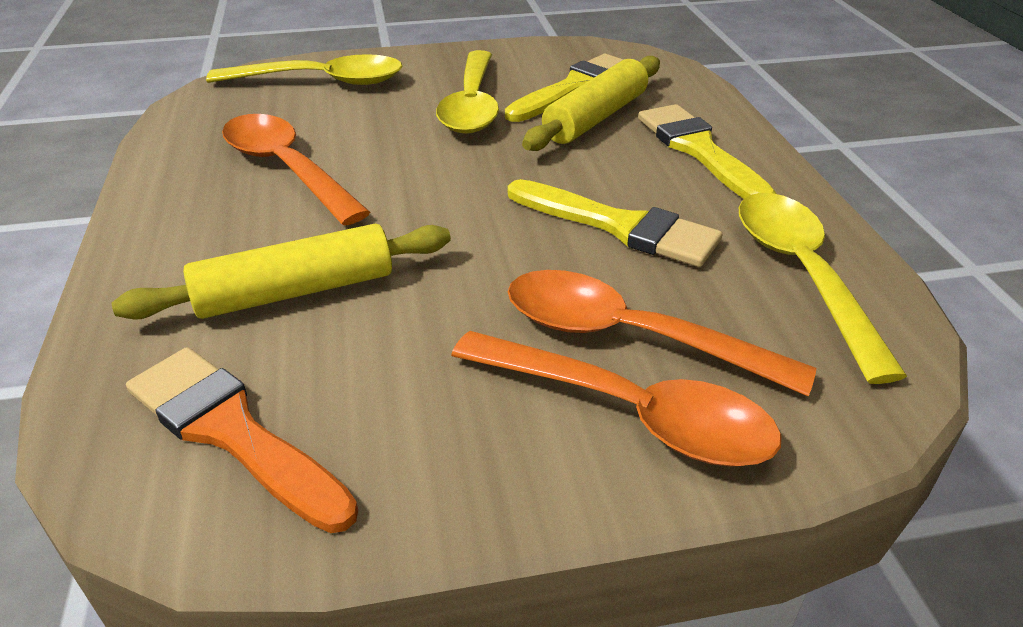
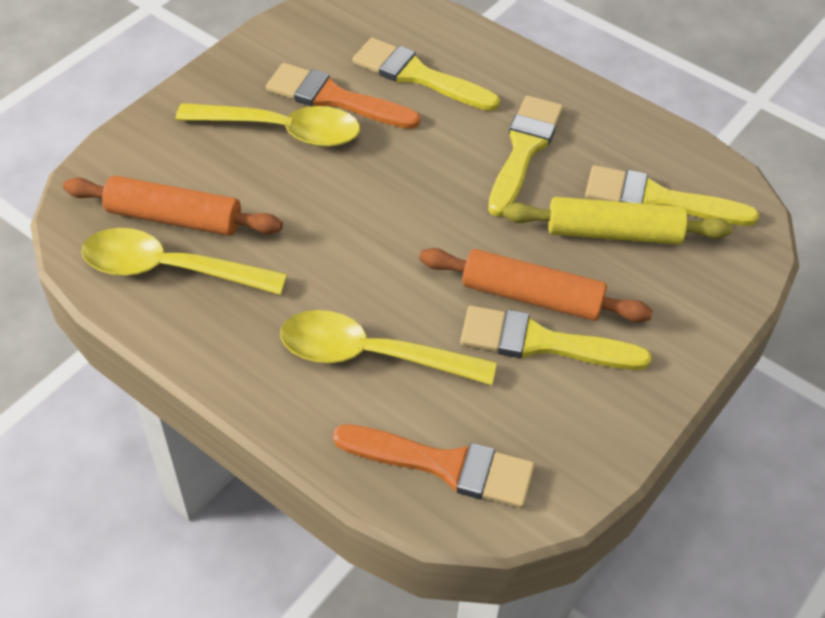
orange brush: [126,347,358,533] = 1 -> [266,63,421,129] [333,424,535,508] = 2
orange rolling pin: none = 0 -> [63,175,283,236] [419,248,653,322] = 2
orange spoon: [222,114,370,226] [451,331,781,466] [508,270,816,396] = 3 -> none = 0
yellow brush: [505,54,624,122] [508,179,722,267] [638,104,777,199] = 3 -> [353,38,500,111] [460,306,652,370] [488,95,563,217] [585,165,759,226] = 4
yellow rolling pin: [112,224,451,320] [522,56,660,151] = 2 -> [503,197,733,245] = 1

